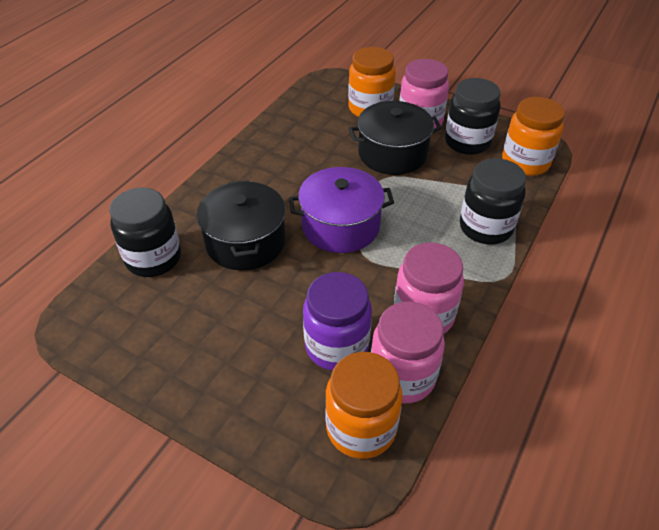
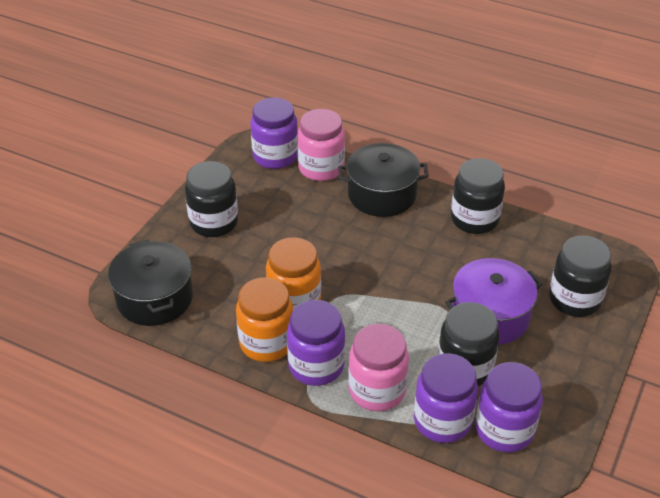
black jar: [109,187,181,277] [445,78,501,155] [460,158,526,245] = 3 -> [185,161,238,237] [438,302,499,387] [451,158,505,234] [549,235,612,317] = 4
orange jar: [325,352,403,459] [348,47,396,117] [502,97,565,176] = 3 -> [236,277,293,362] [266,237,321,310] = 2
pink jar: [371,301,445,403] [394,242,464,334] [399,59,449,128] = 3 -> [297,109,345,181] [348,324,409,411] = 2
purple jar: [303,272,372,371] = 1 -> [250,97,298,169] [287,300,345,386] [414,353,478,443] [475,362,543,452] = 4

